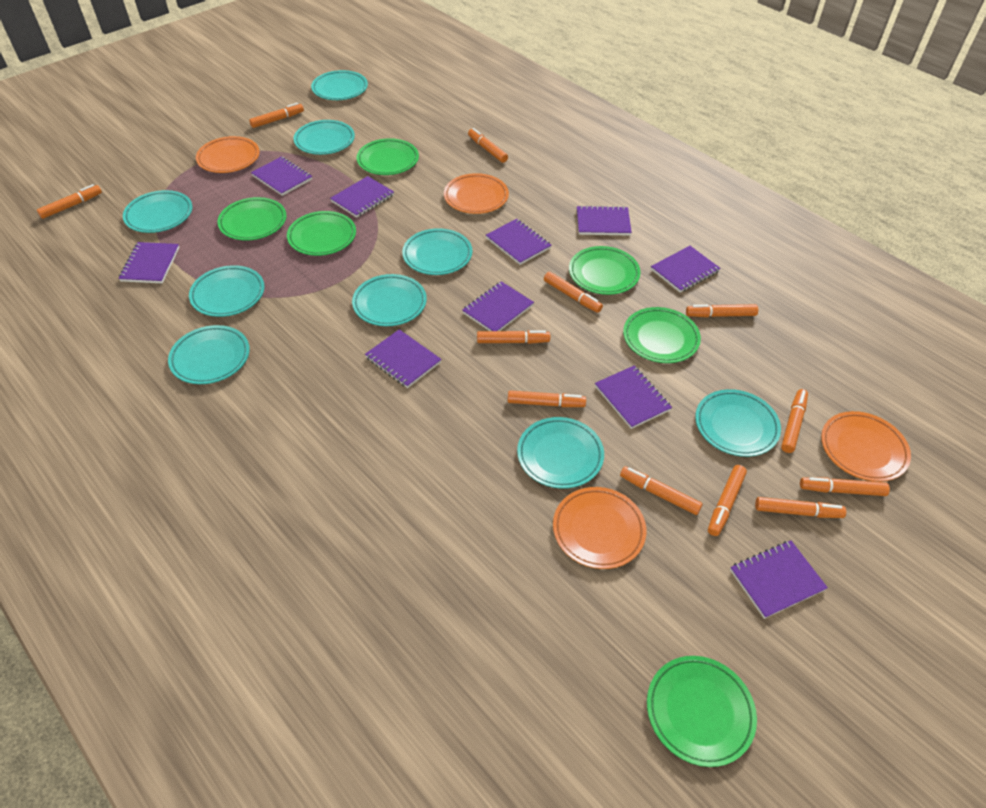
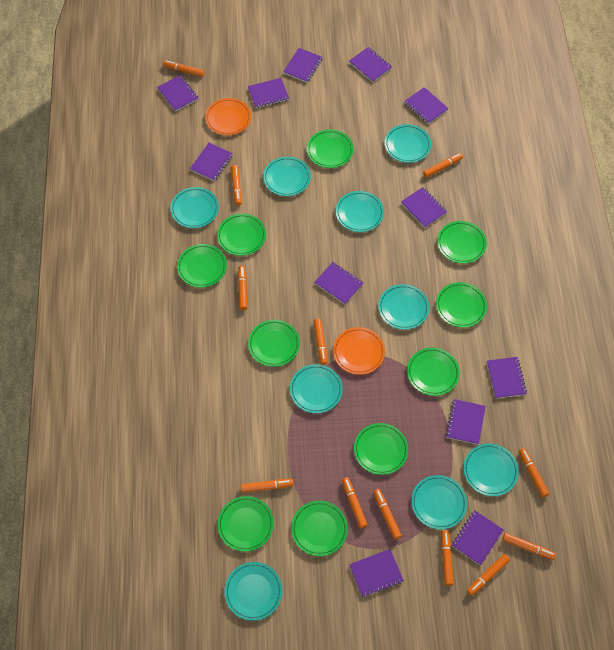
green plate: [217,197,286,241] [287,211,356,256] [357,138,419,175] [569,246,641,295] [623,307,701,363] [647,656,757,767] = 6 -> [177,244,227,288] [217,213,266,256] [217,496,274,552] [248,320,300,367] [291,501,348,556] [307,129,354,168] [354,423,408,475] [407,347,460,396] [436,282,487,328] [437,221,487,264] = 10
orange plate: [196,136,260,173] [444,173,509,214] [553,487,646,569] [821,411,911,482] = 4 -> [205,98,251,135] [333,327,385,375] = 2
purple notebook: [118,242,180,283] [251,156,312,196] [330,176,394,218] [365,329,442,388] [462,281,534,331] [486,219,551,265] [577,205,632,236] [595,366,672,429] [651,246,720,293] [730,541,828,619] = 10 -> [157,75,198,112] [190,143,233,181] [248,78,289,108] [283,48,322,82] [314,262,363,304] [349,47,392,82] [349,549,404,597] [401,187,447,228] [404,87,449,124] [446,399,486,445] [452,511,504,565] [487,357,527,399] = 12

